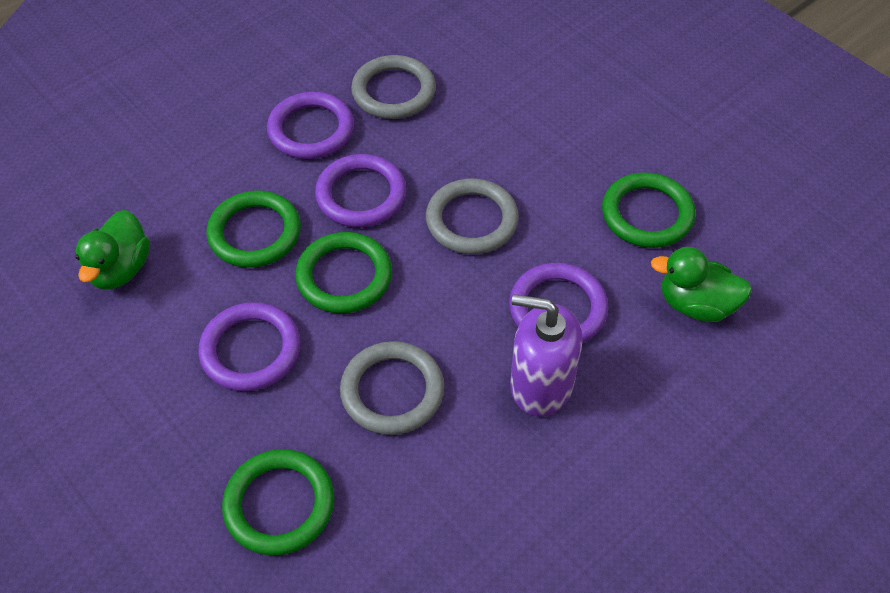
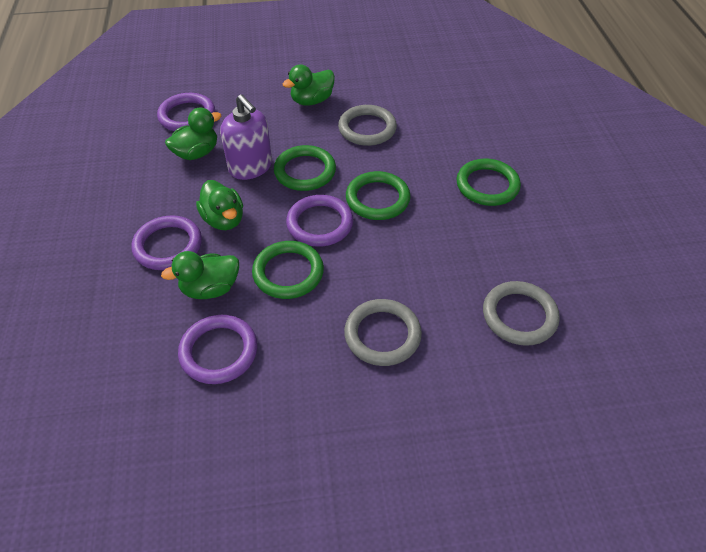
green duck: [76,210,150,290] [651,247,752,322] = 2 -> [161,251,239,299] [165,108,221,160] [196,180,243,230] [283,64,335,105] = 4

